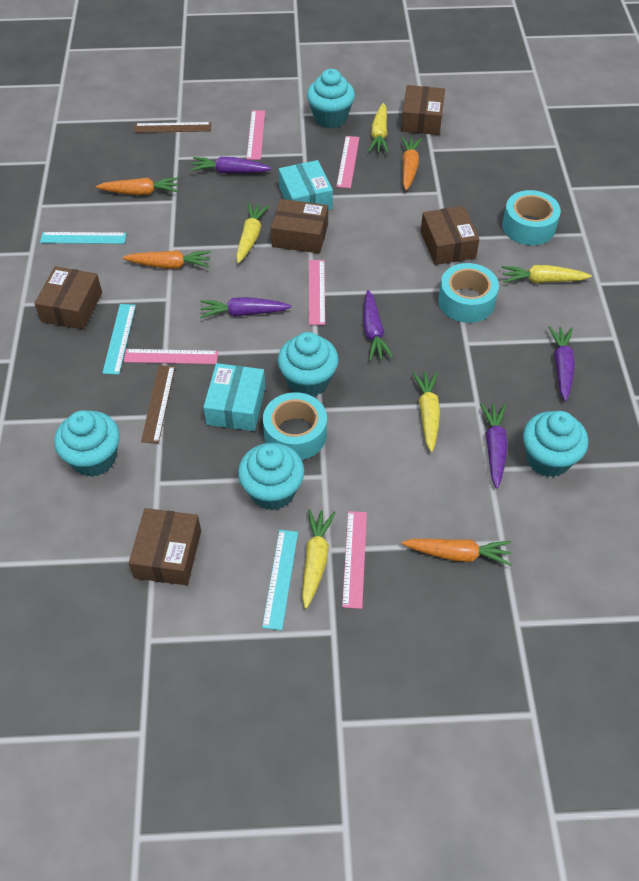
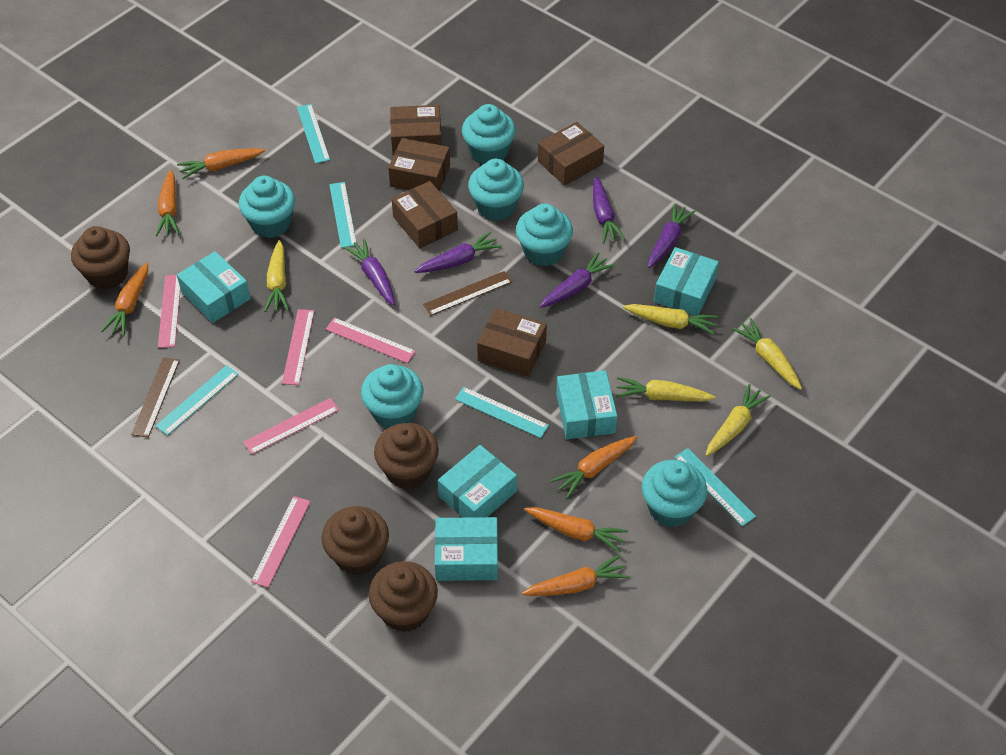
brown cupcake: none = 0 -> [71,226,130,289] [322,506,389,575] [369,561,438,632] [374,423,439,489] = 4
orange carrot: [96,178,179,195] [123,250,211,269] [401,137,422,191] [402,539,512,566] = 4 -> [101,262,148,336] [155,170,179,236] [177,148,265,179] [522,555,630,596] [524,507,628,553] [551,436,637,499] = 6
turquoise box: [203,363,266,431] [279,160,333,210] = 2 -> [177,251,251,323] [435,517,498,581] [438,445,517,518] [556,370,617,439] [654,247,719,316] = 5
turquoise cupcake: [54,410,120,477] [238,443,305,510] [278,332,339,396] [307,69,355,128] [523,411,588,477] = 5 -> [239,176,295,238] [361,364,423,428] [462,104,516,165] [468,159,524,221] [516,204,573,266] [642,460,707,527] = 6
turquoise ruler: [40,232,126,244] [103,304,136,375] [262,530,298,630] = 3 -> [155,365,239,436] [297,104,330,164] [329,182,357,248] [455,387,549,438] [675,448,756,526] = 5
turquoise tape: [263,392,327,460] [438,263,499,323] [502,190,561,245] = 3 -> none = 0

